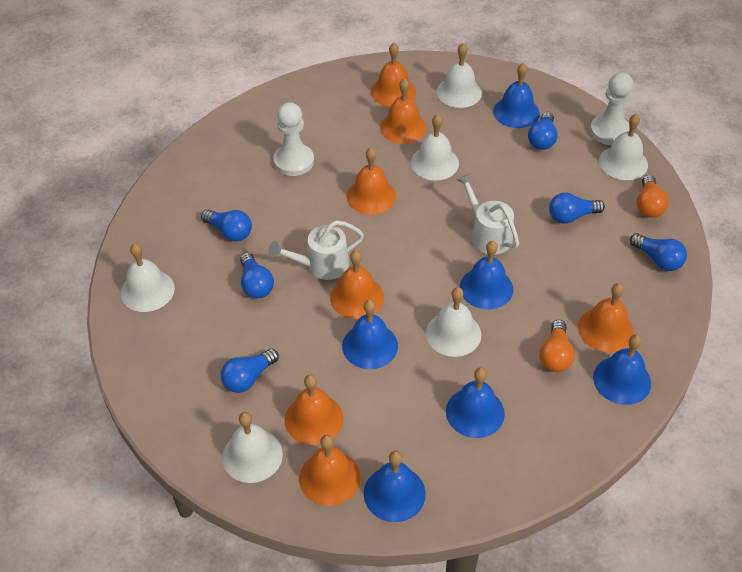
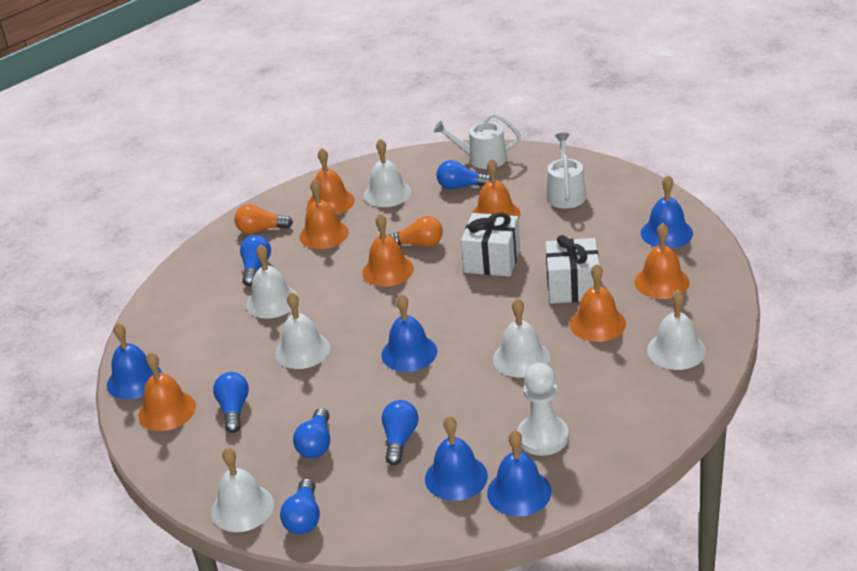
blue bell: [342,300,398,369] [364,451,426,522] [446,367,505,438] [460,241,513,309] [493,63,540,128] [593,335,651,405] = 6 -> [107,322,162,400] [381,294,437,372] [425,416,488,501] [487,430,551,516] [641,175,693,248] = 5
white gift: none = 0 -> [461,213,520,277] [545,235,600,304] = 2
white pawn: [274,102,314,176] [590,72,633,145] = 2 -> [517,363,569,456] = 1

